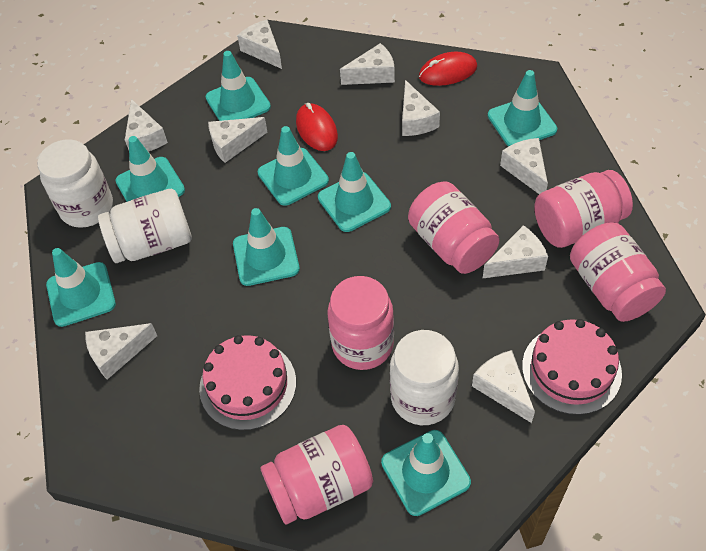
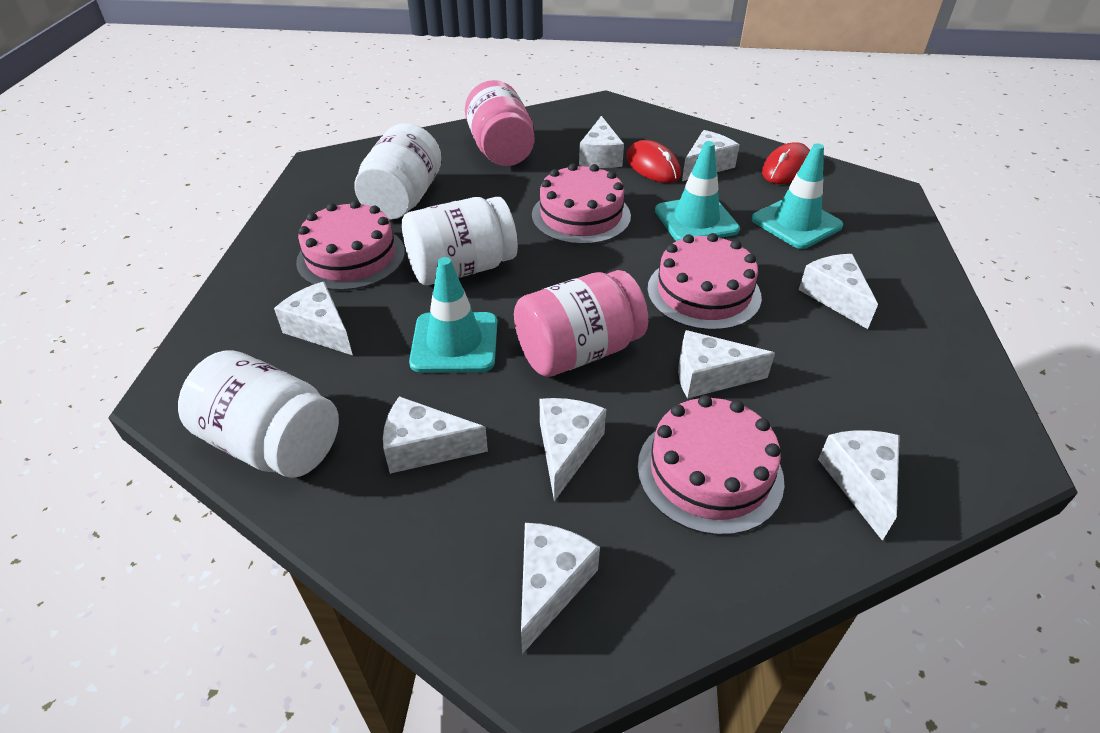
pink cake: [199,335,296,430] [522,319,622,415] = 2 -> [296,200,405,291] [532,163,631,245] [637,395,785,535] [647,233,762,330] = 4
pink jar: [260,425,373,524] [327,276,394,370] [408,181,499,274] [534,170,633,248] [570,223,666,322] = 5 -> [465,80,535,166] [514,270,648,377] = 2
turquoise traffic cone: [46,248,116,327] [115,136,185,202] [206,51,271,121] [233,208,300,286] [258,126,329,206] [318,152,391,232] [381,430,471,516] [488,70,557,146] = 8 -> [409,257,497,373] [655,141,740,241] [752,143,843,249] = 3

